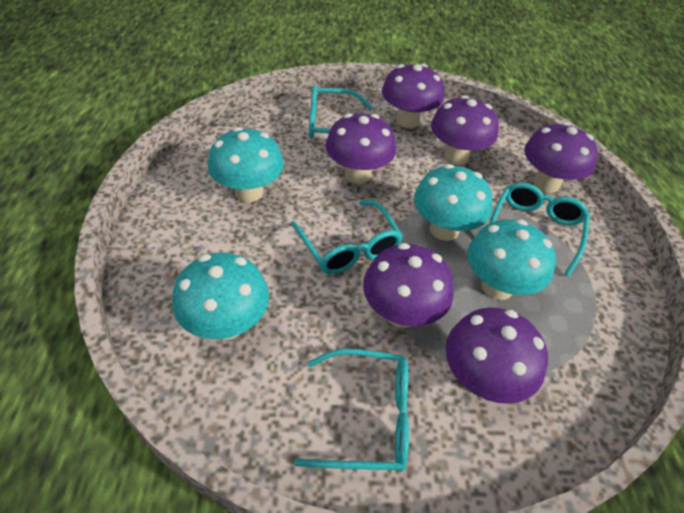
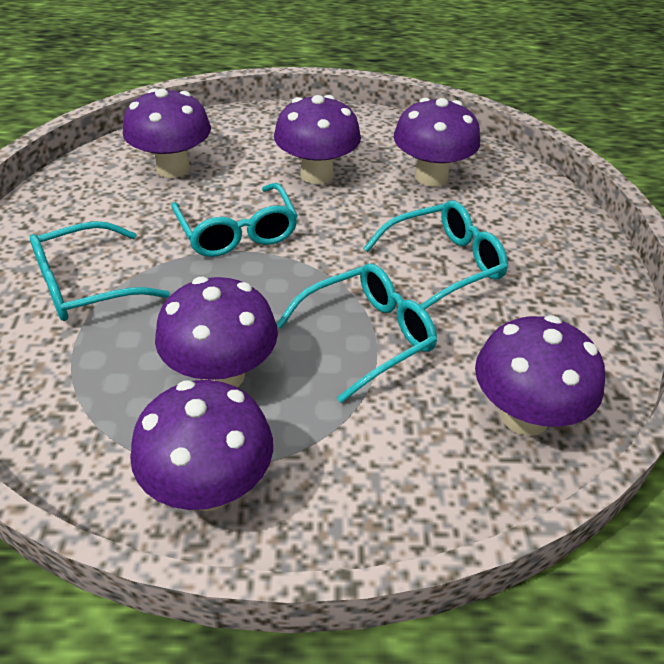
turquoise mushroom: [172,253,269,340] [208,127,284,202] [414,164,493,241] [468,220,556,300] = 4 -> none = 0

